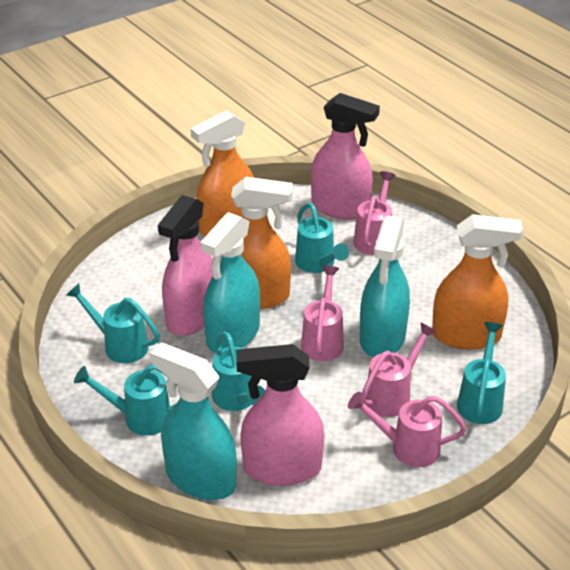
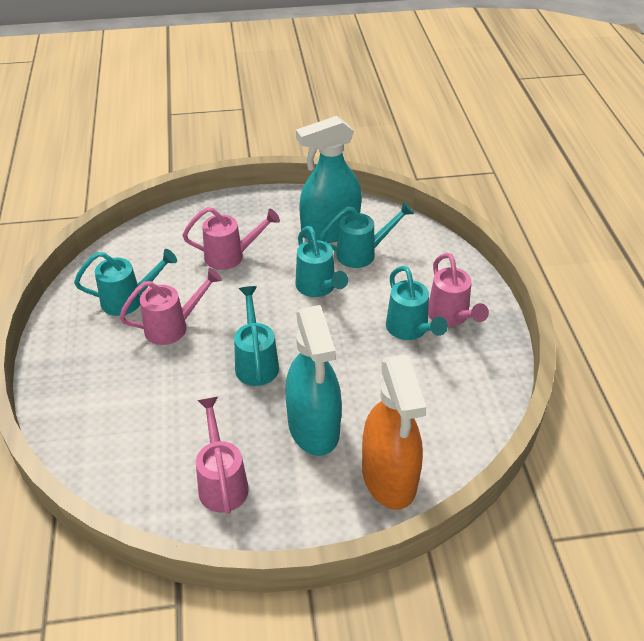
orange spray bottle: [190,110,254,236] [231,177,293,309] [432,214,523,350] = 3 -> [362,355,426,510] = 1
pink spray bottle: [158,195,213,336] [237,344,325,486] [311,93,380,219] = 3 -> none = 0
turquoise spray bottle: [150,342,237,500] [200,212,260,353] [360,216,410,357] = 3 -> [286,305,342,456] [296,116,362,243] = 2

